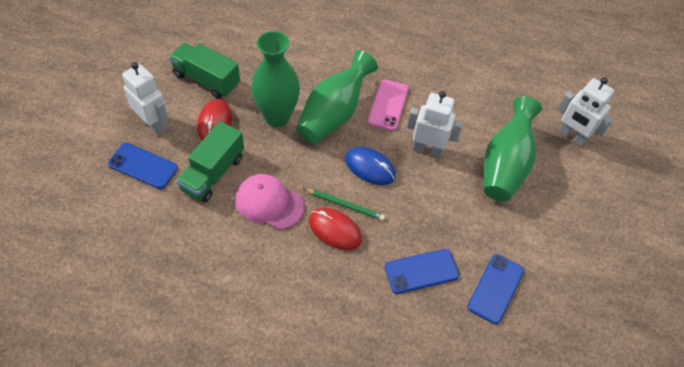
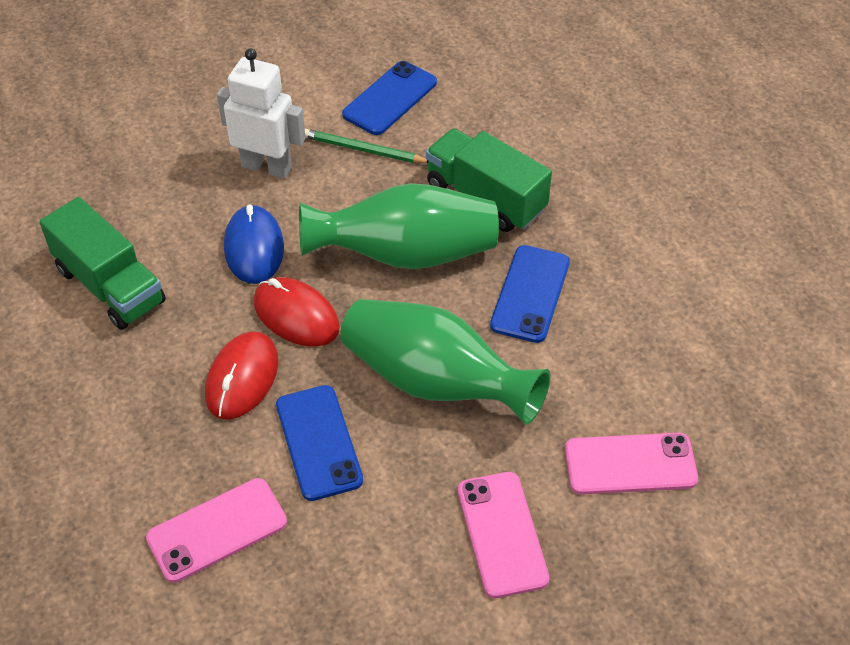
green vase: [251,31,300,127] [296,50,378,144] [484,96,542,201] = 3 -> [299,183,499,269] [340,299,550,425] = 2
pink cap: [235,174,305,230] = 1 -> none = 0
pink phone: [368,79,409,131] = 1 -> [146,478,287,583] [458,472,549,598] [565,433,698,495] = 3
white robot: [122,62,168,135] [407,91,463,158] [557,77,614,147] = 3 -> [217,48,306,179] = 1

